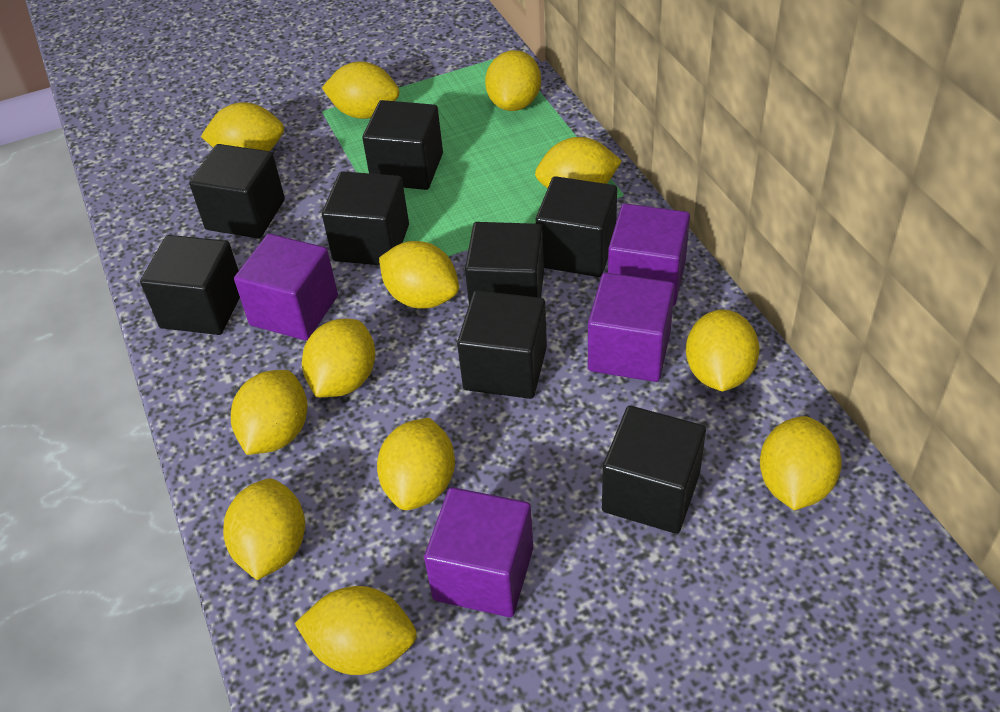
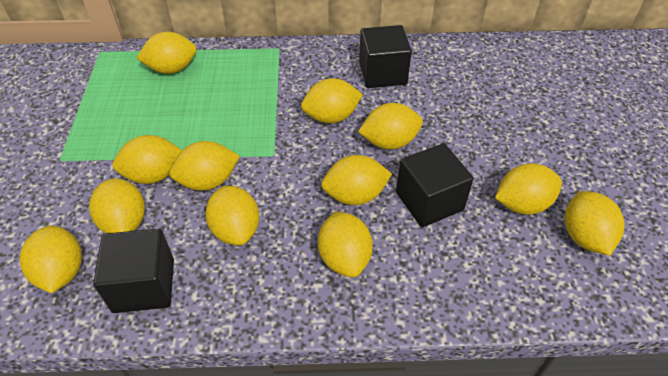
black cube: [140,235,240,335] [189,144,285,238] [322,171,409,265] [362,100,443,190] [457,290,547,399] [465,222,544,304] [536,176,617,277] [602,406,706,534] = 8 -> [93,229,174,313] [359,25,412,88] [396,143,474,227] = 3
purple cube: [234,234,338,340] [424,487,533,617] [588,273,675,382] [608,203,690,306] = 4 -> none = 0

